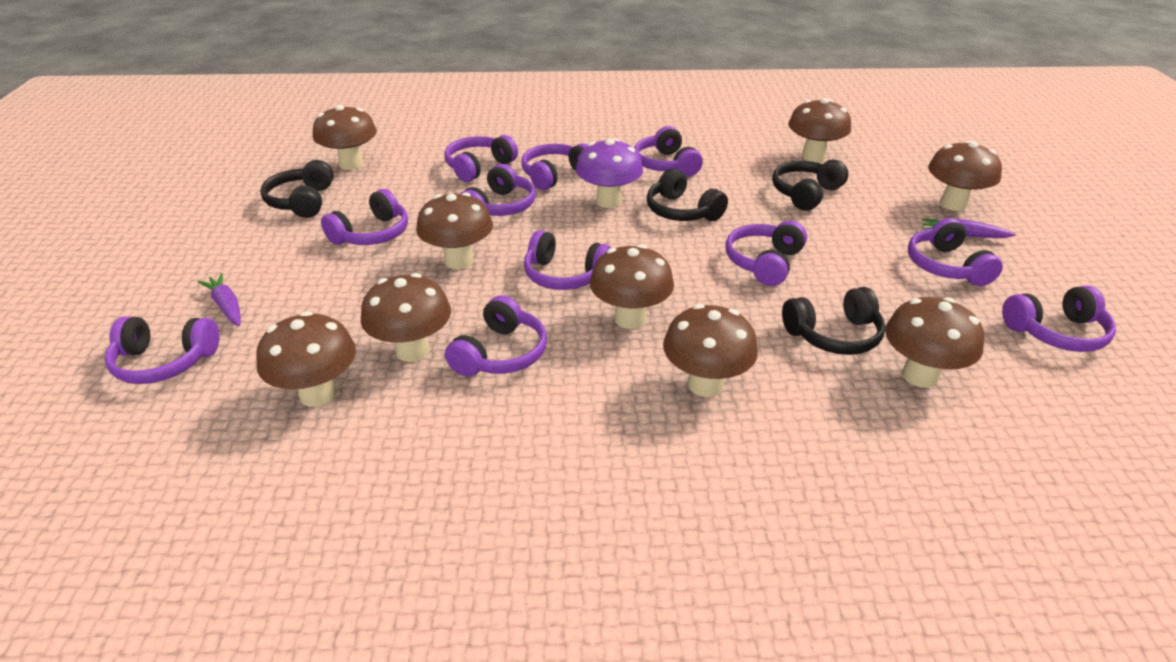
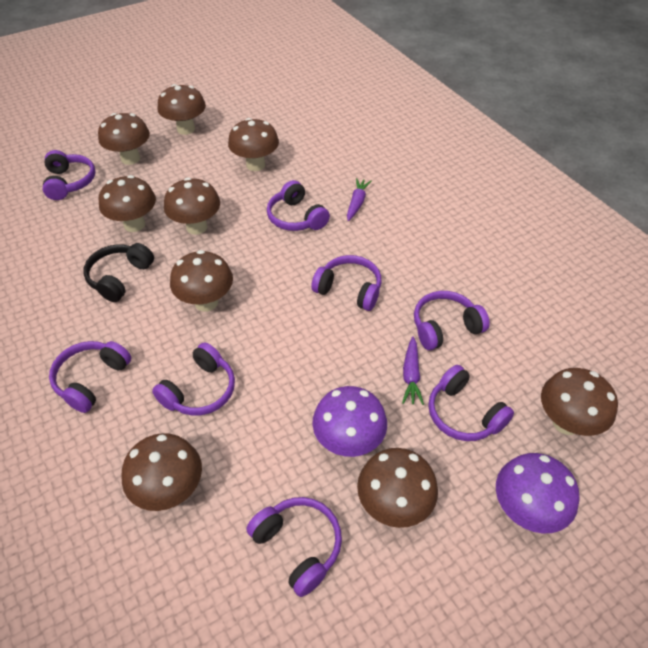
black headphones: [260,160,334,218] [647,168,728,221] [772,159,848,211] [782,287,886,355] = 4 -> [83,243,154,302] = 1
purple headphones: [105,316,219,384] [321,189,408,245] [444,135,518,182] [445,295,547,377] [460,164,536,216] [521,143,588,190] [524,230,611,290] [634,126,703,177] [725,221,807,286] [908,218,1003,286] [1002,285,1116,352] = 11 -> [43,150,96,200] [49,341,131,413] [152,342,235,416] [246,497,342,597] [267,180,330,231] [311,255,381,311] [414,291,490,350] [428,365,514,441] = 8
purple mushroom: [576,138,643,208] = 1 -> [312,386,387,457] [496,453,580,534] = 2

